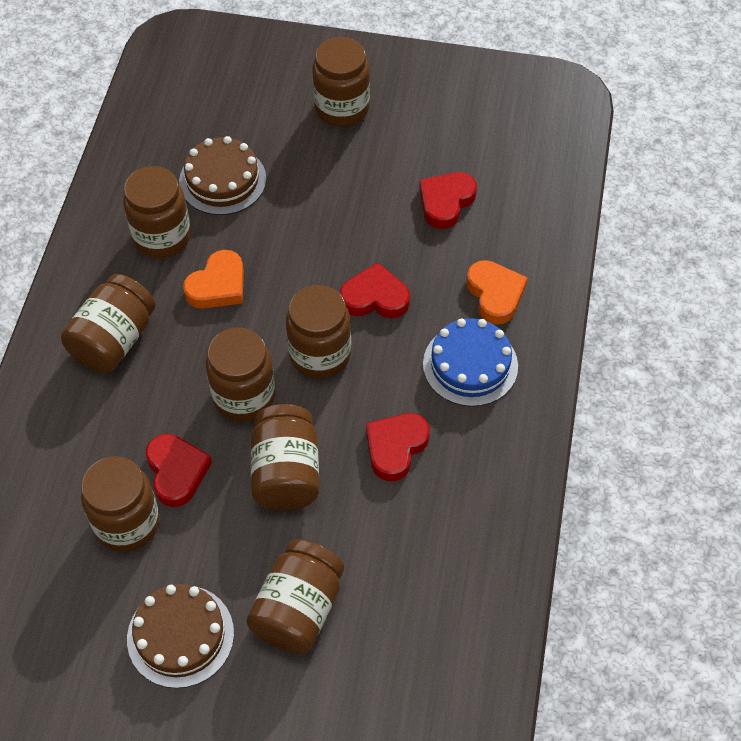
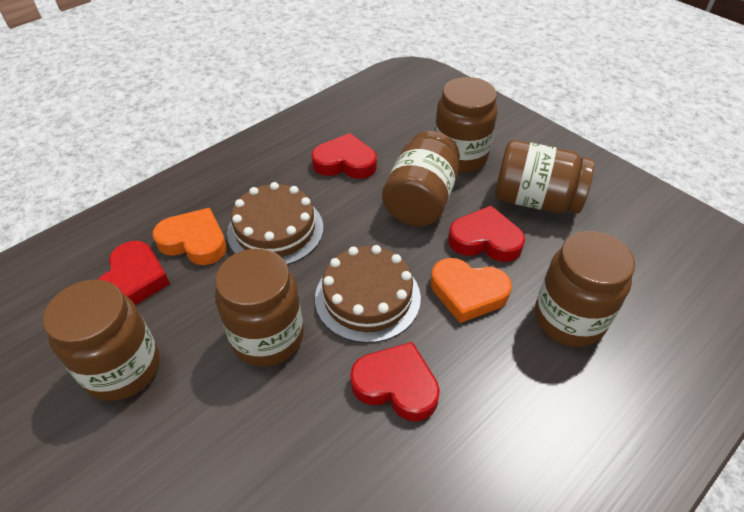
blue cake: [423,318,518,407] = 1 -> none = 0
brown jar: [61,274,156,373] [81,456,160,552] [123,166,191,258] [206,327,275,422] [247,539,344,654] [251,404,319,511] [286,285,351,379] [312,37,370,127] = 8 -> [43,279,160,401] [215,249,304,366] [382,131,460,226] [434,77,498,173] [495,140,595,213] [535,231,635,347] = 6

